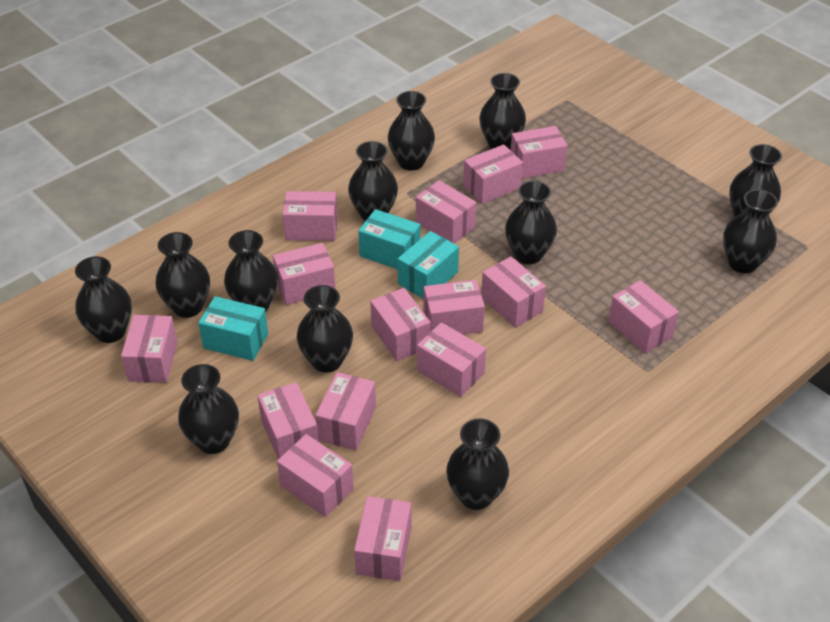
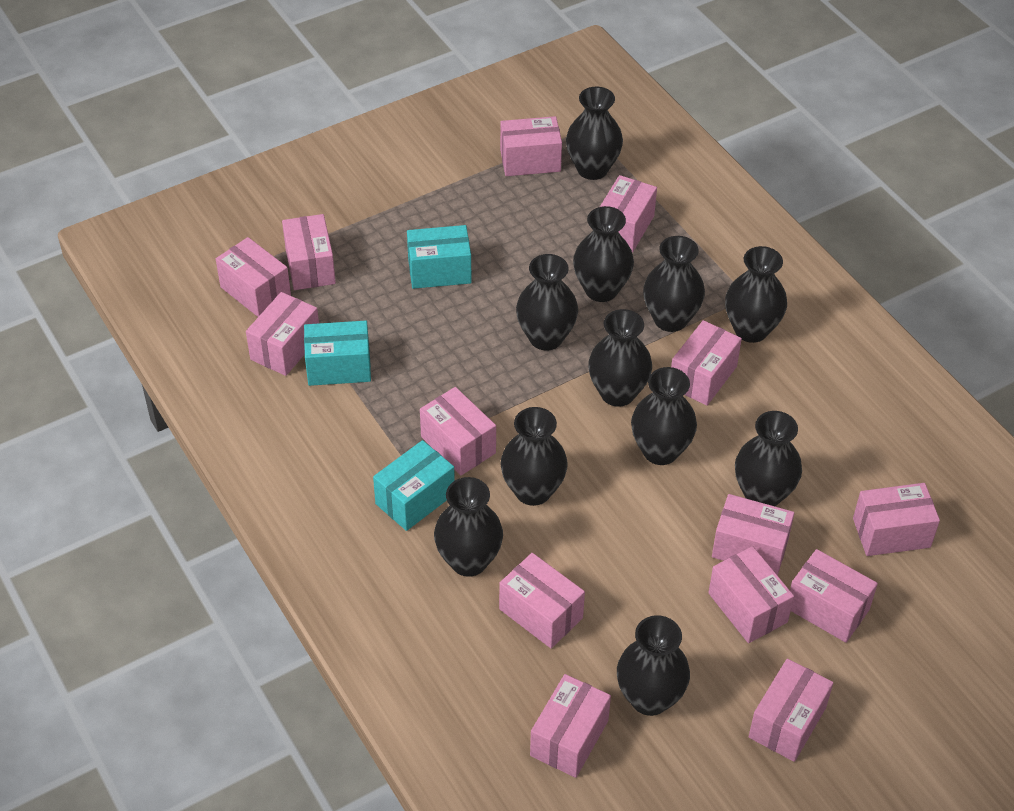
black vase: [75,257,132,343] [156,232,210,318] [178,364,239,454] [224,230,278,312] [297,285,353,373] [348,141,398,221] [388,91,435,171] [446,418,509,510] [479,73,526,150] [505,181,557,264] [723,189,778,273] [729,144,782,217] = 12 -> [434,477,503,577] [500,407,568,506] [516,254,578,350] [566,86,623,180] [573,206,634,302] [588,309,652,407] [617,615,690,716] [631,367,697,465] [643,236,705,332] [725,246,787,343] [735,411,802,506] = 11
pink box: [121,315,178,383] [257,382,319,459] [273,243,336,305] [277,434,354,517] [283,191,338,241] [315,372,376,450] [354,496,411,581] [370,288,431,361] [416,180,476,244] [417,322,486,397] [423,280,485,335] [463,145,523,204] [481,256,546,328] [511,126,568,179] [608,280,679,354] = 15 -> [216,237,291,317] [246,292,319,376] [282,214,336,290] [420,387,496,476] [499,553,585,648] [500,116,562,176] [530,674,611,778] [600,175,657,253] [671,320,742,406] [708,546,794,643] [712,494,794,575] [749,659,833,762] [790,549,878,643] [853,483,940,556] = 14

